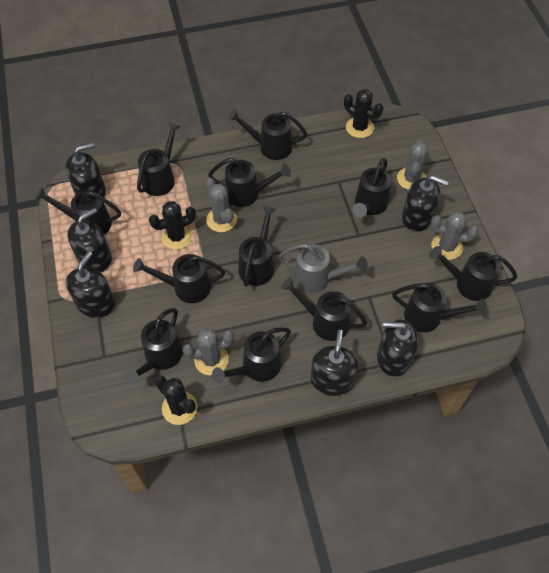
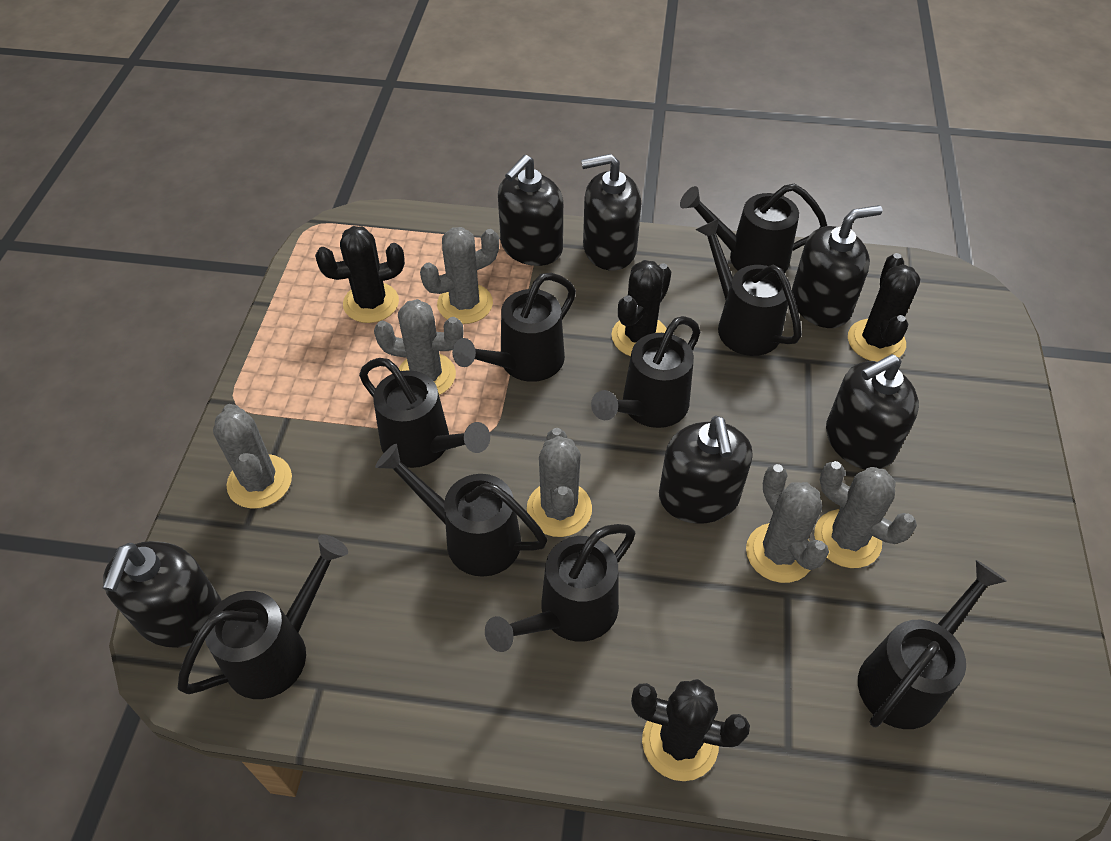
black cactus: [149,201,196,250] [155,375,197,425] [344,89,384,138] = 3 -> [315,226,405,323] [612,260,671,356] [631,679,750,781] [848,253,920,361] = 4
black watering can: [35,187,121,235] [124,308,183,385] [133,254,225,303] [137,122,181,196] [208,158,291,207] [212,327,291,384] [228,109,307,160] [238,206,276,287] [281,277,368,341] [353,158,391,217] [392,283,487,332] [429,246,517,301] = 12 -> [178,535,348,699] [359,358,490,468] [375,444,547,577] [452,273,576,382] [485,524,636,652] [591,316,700,428] [680,184,827,273] [695,219,802,356] [858,560,1007,729] = 9
grey cactus: [183,328,234,375] [206,178,237,232] [397,140,428,190] [431,211,478,260] = 4 -> [213,404,292,509] [374,299,463,395] [420,227,499,324] [527,428,592,537] [746,464,829,583] [814,461,917,568] = 6
grey watering can: [279,244,368,293] = 1 -> none = 0

